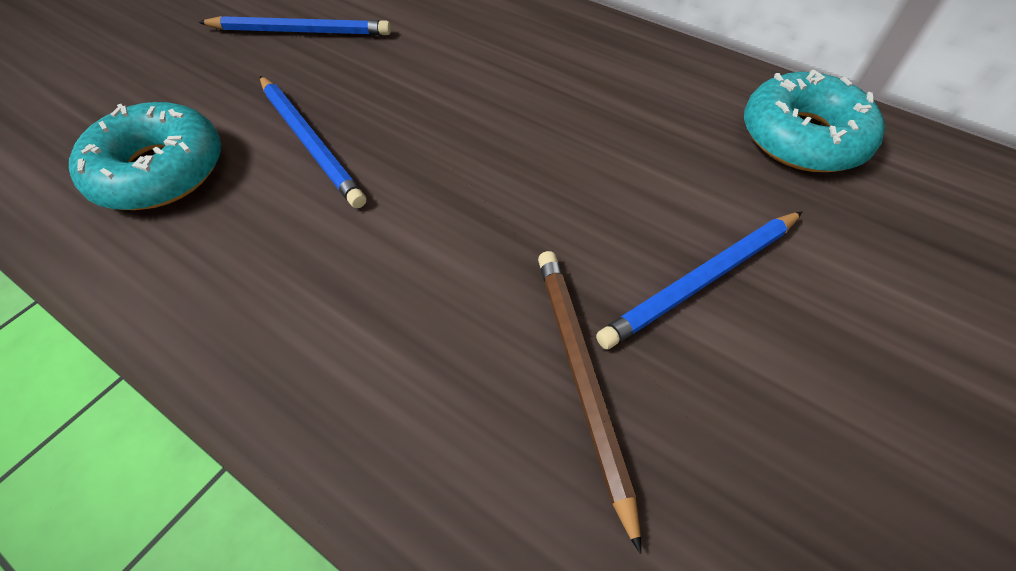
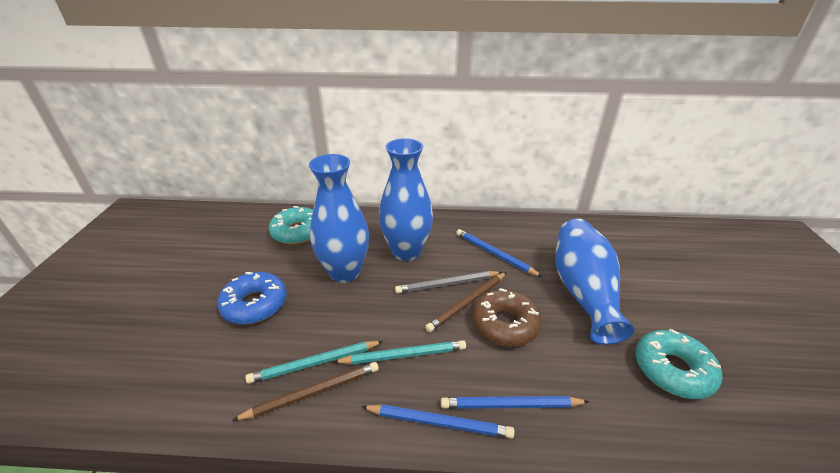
blue donut: none = 0 -> [217,272,287,324] = 1
blue vase: none = 0 -> [309,154,369,283] [379,138,433,261] [555,219,634,345] = 3
brown donut: none = 0 -> [472,288,542,347] = 1
brown pencil: [538,251,641,554] = 1 -> [232,362,379,421] [425,272,507,332] = 2
grey pencil: none = 0 -> [395,271,502,294] = 1
turquoise pencil: none = 0 -> [245,341,383,384] [333,340,466,364] = 2

